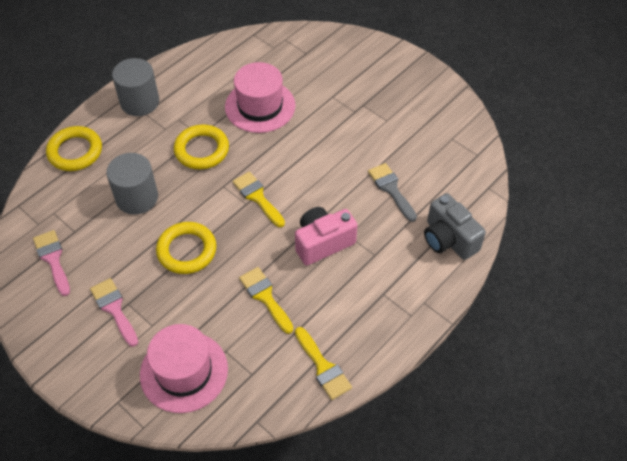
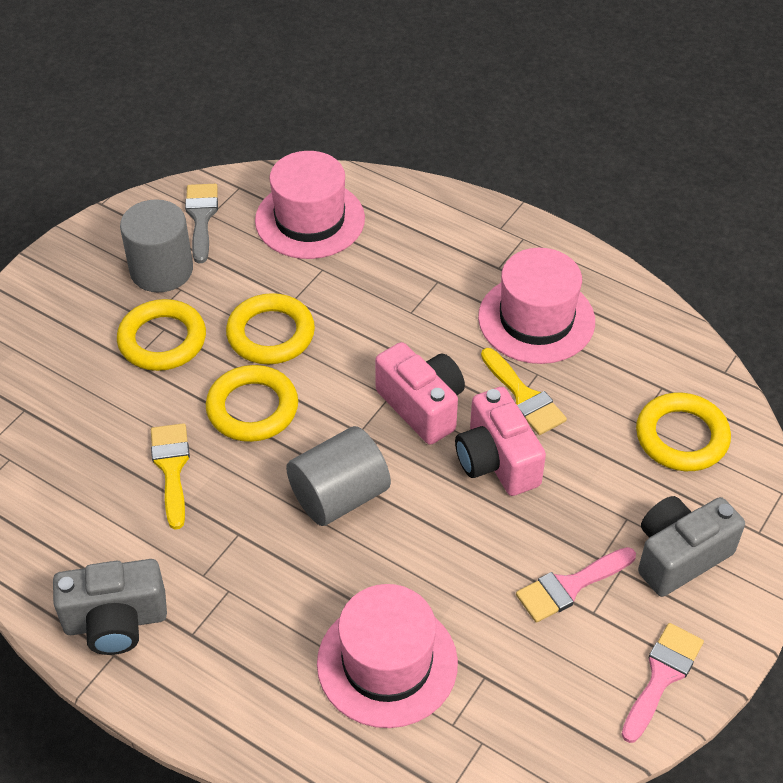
grey camera: [424,193,486,260] = 1 -> [53,559,167,655] [638,496,745,597] = 2
pink camera: [295,207,357,266] = 1 -> [375,342,465,445] [455,387,546,496] = 2
pink hat: [140,324,228,413] [225,62,295,133] = 2 -> [255,151,365,259] [317,584,458,728] [478,248,595,364] = 3
yellow brush: [232,171,285,227] [239,267,294,334] [295,327,352,400] = 3 -> [151,423,190,530] [481,348,567,435] = 2
yellow ring: [46,126,102,171] [156,222,216,274] [174,124,229,169] = 3 -> [117,299,206,371] [206,365,298,442] [226,293,315,364] [636,393,731,471] = 4

